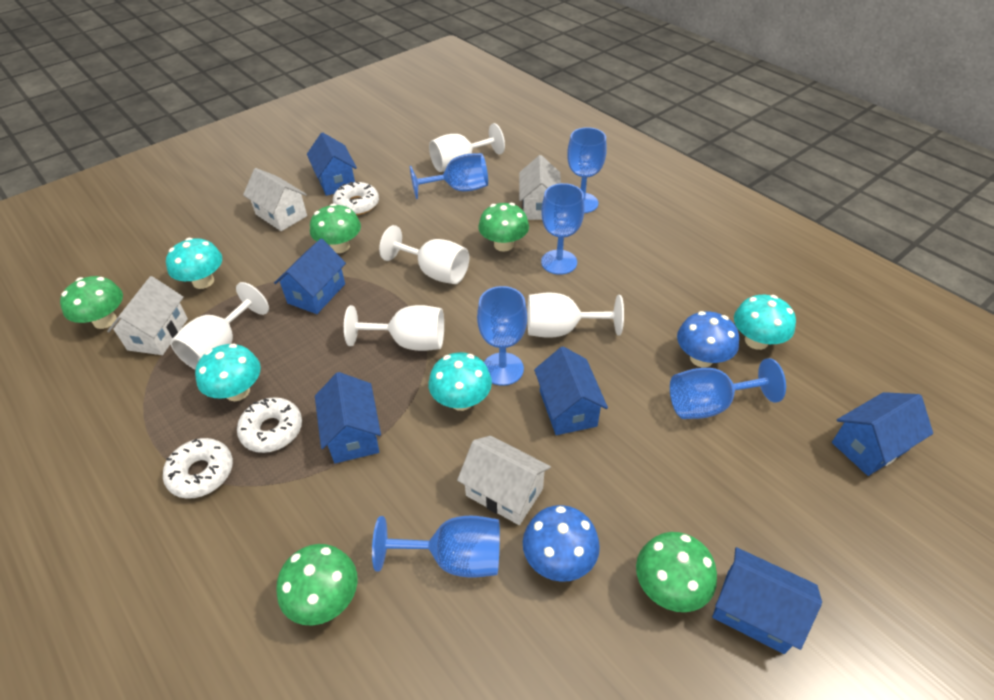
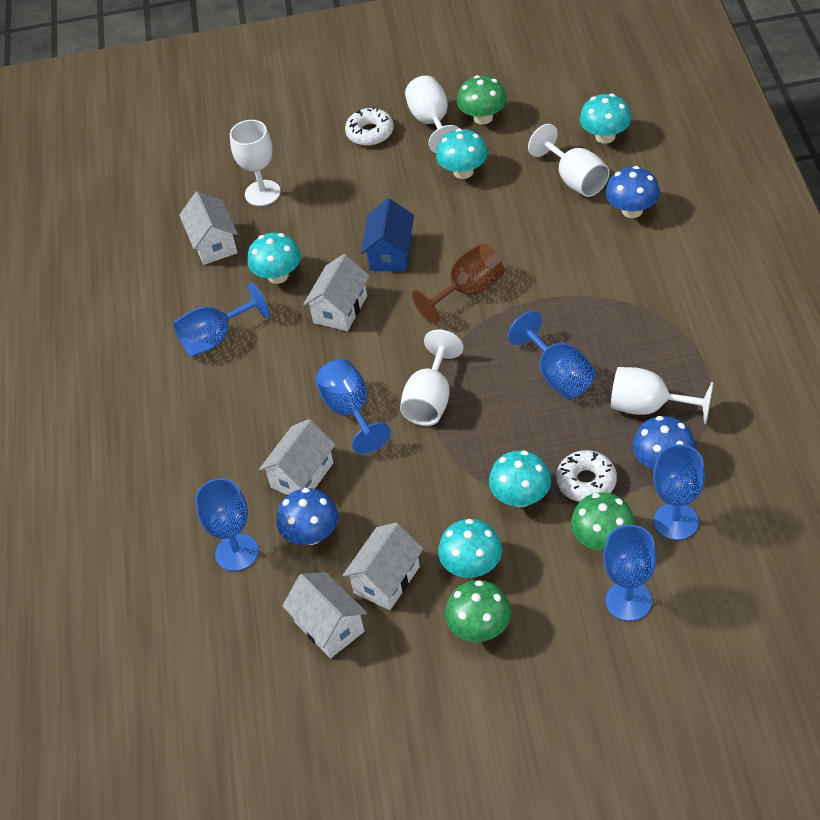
blue house: [274,239,346,314] [307,132,357,196] [315,372,381,463] [534,346,608,435] [712,547,822,654] [832,392,933,476] = 6 -> [361,198,414,271] = 1
blue mushroom: [523,505,600,582] [677,311,739,367] = 2 -> [276,488,338,545] [606,166,660,218] [633,416,695,469] = 3
brown goblet: none = 0 -> [412,243,504,324] = 1
green mushroom: [60,276,123,329] [276,544,358,625] [310,203,361,253] [478,203,529,252] [636,532,717,612] = 5 -> [445,580,511,642] [457,75,507,125] [571,492,635,551] = 3
turquoise mushroom: [166,238,222,289] [195,344,261,401] [429,352,492,411] [734,295,796,350] = 4 -> [247,233,301,284] [436,128,488,179] [438,519,502,578] [489,450,551,507] [580,94,631,144] = 5
white donut: [163,438,233,499] [237,397,302,453] [333,182,379,215] = 3 -> [345,107,394,146] [556,450,617,502] = 2
white house: [107,276,188,355] [243,168,307,231] [457,436,551,525] [519,155,561,220] = 4 -> [179,191,238,265] [259,419,336,495] [282,572,367,659] [303,254,370,331] [342,522,423,610] = 5

